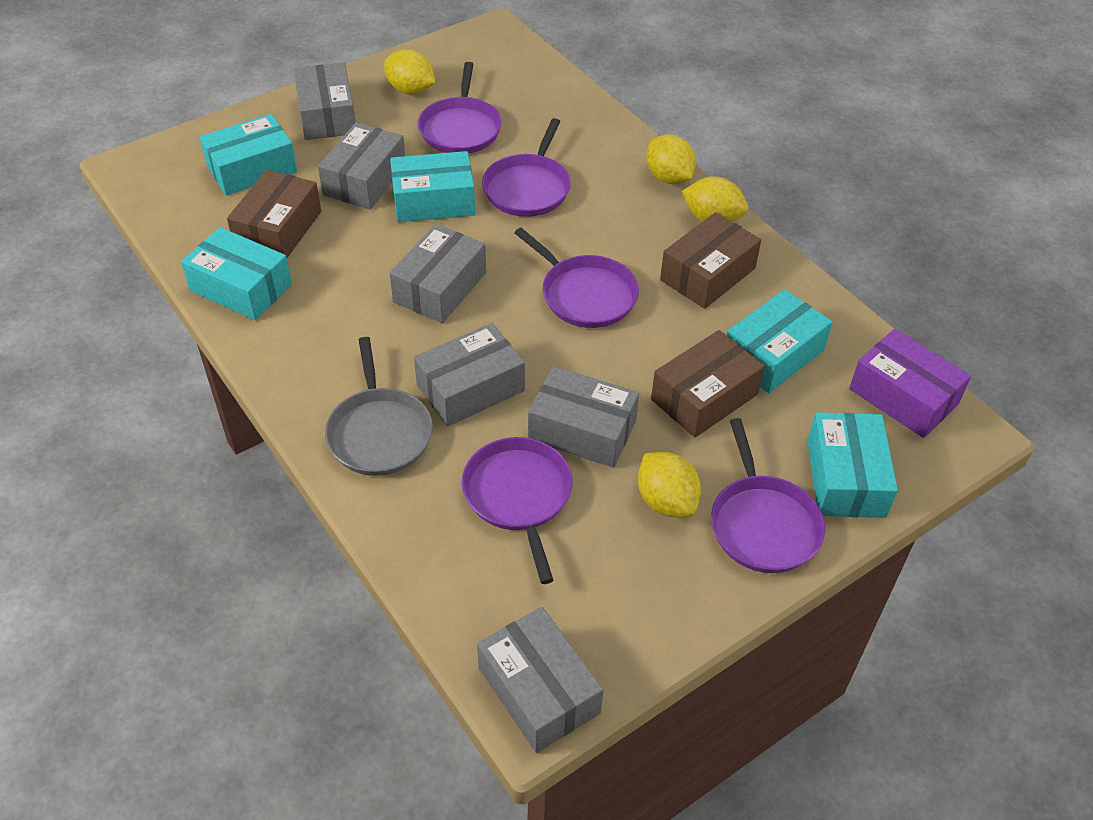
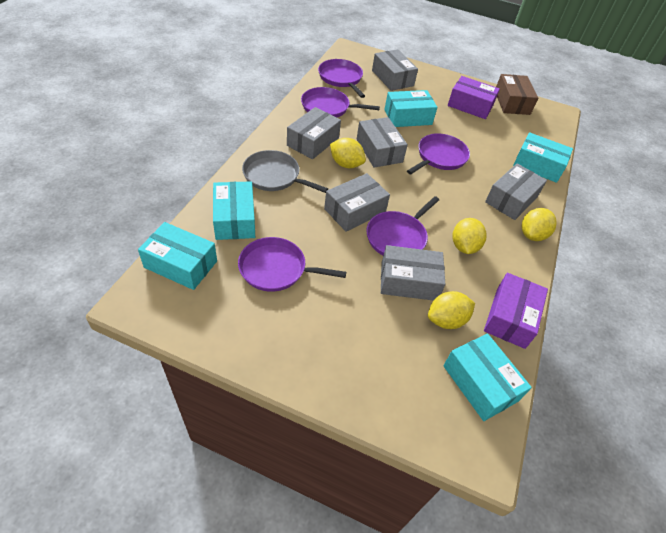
brown box: [227,170,321,258] [651,330,765,437] [660,212,761,309] = 3 -> [496,74,538,115] = 1
purple box: [849,329,971,438] = 1 -> [448,76,500,119] [484,273,548,349] = 2

